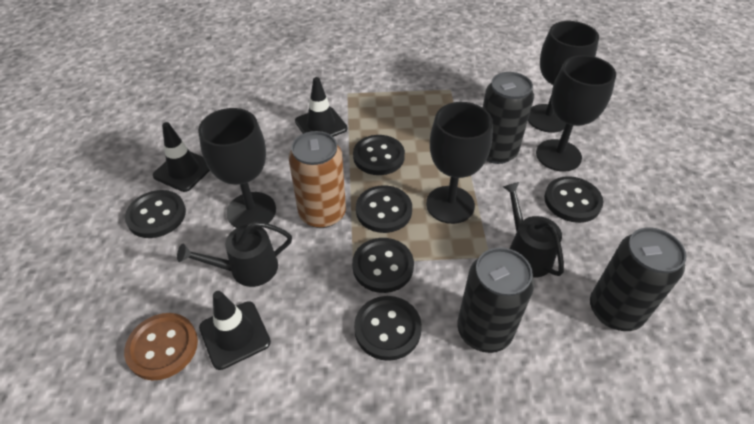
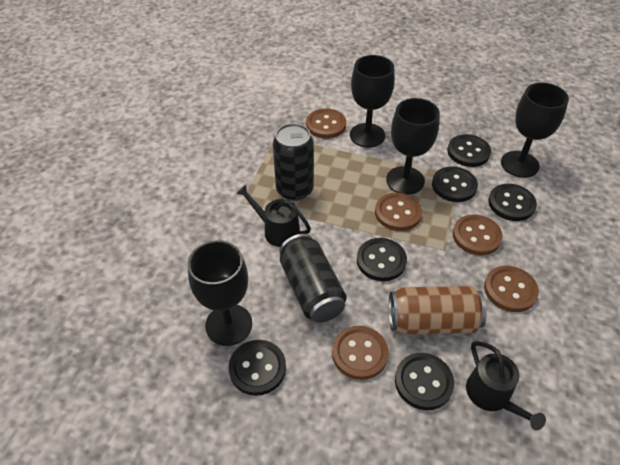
black can: [457,247,534,353] [483,72,534,164] [590,227,687,331] = 3 -> [273,123,314,201] [279,234,347,323] = 2
black traffic cone: [153,122,210,192] [199,291,271,370] [295,77,348,137] = 3 -> none = 0
brown button: [124,313,198,380] = 1 -> [306,108,346,138] [332,326,389,380] [375,192,422,231] [453,214,503,255] [484,266,539,312] = 5

